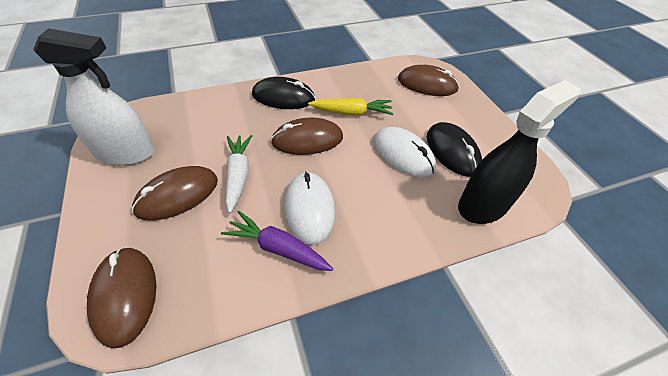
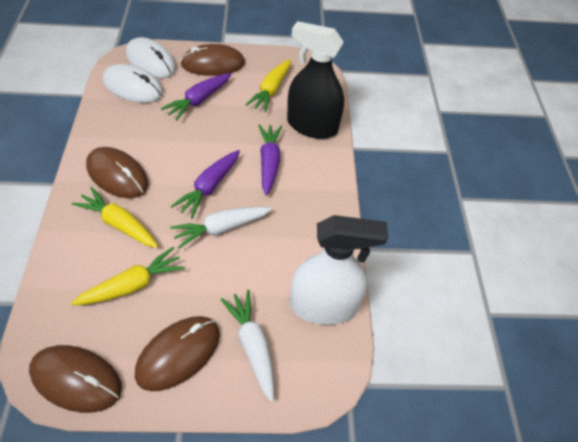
black mouse: [252,77,315,109] [427,122,482,177] = 2 -> none = 0
purple carrot: [221,211,333,271] = 1 -> [161,73,232,121] [171,150,240,219] [258,124,282,195] = 3
white carrot: [226,135,252,213] = 1 -> [170,206,272,249] [220,290,275,402] = 2
yellow carrot: [308,98,393,116] = 1 -> [71,247,185,305] [72,187,158,248] [245,59,291,112] = 3

